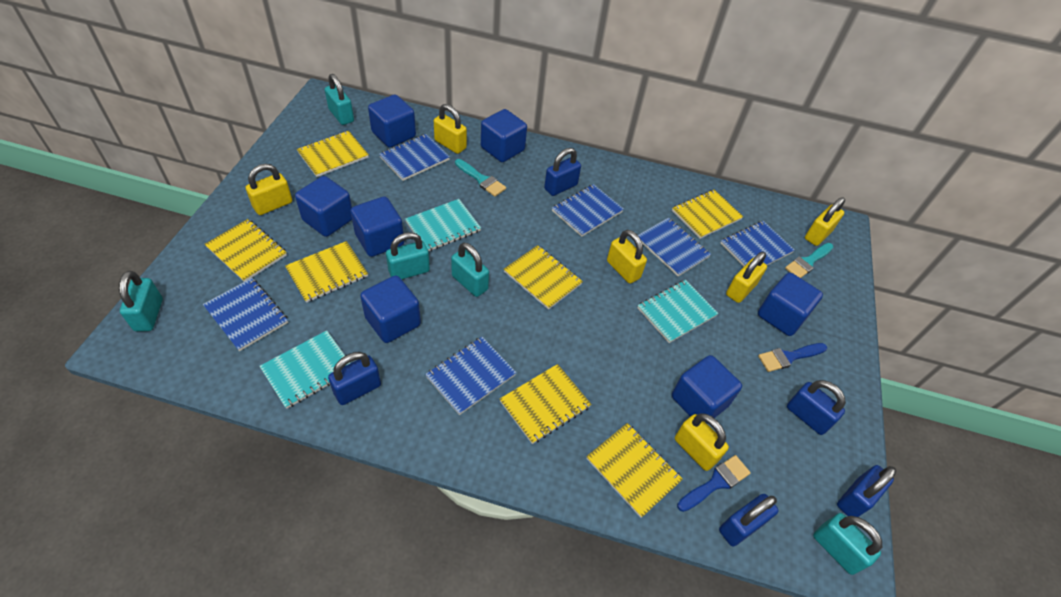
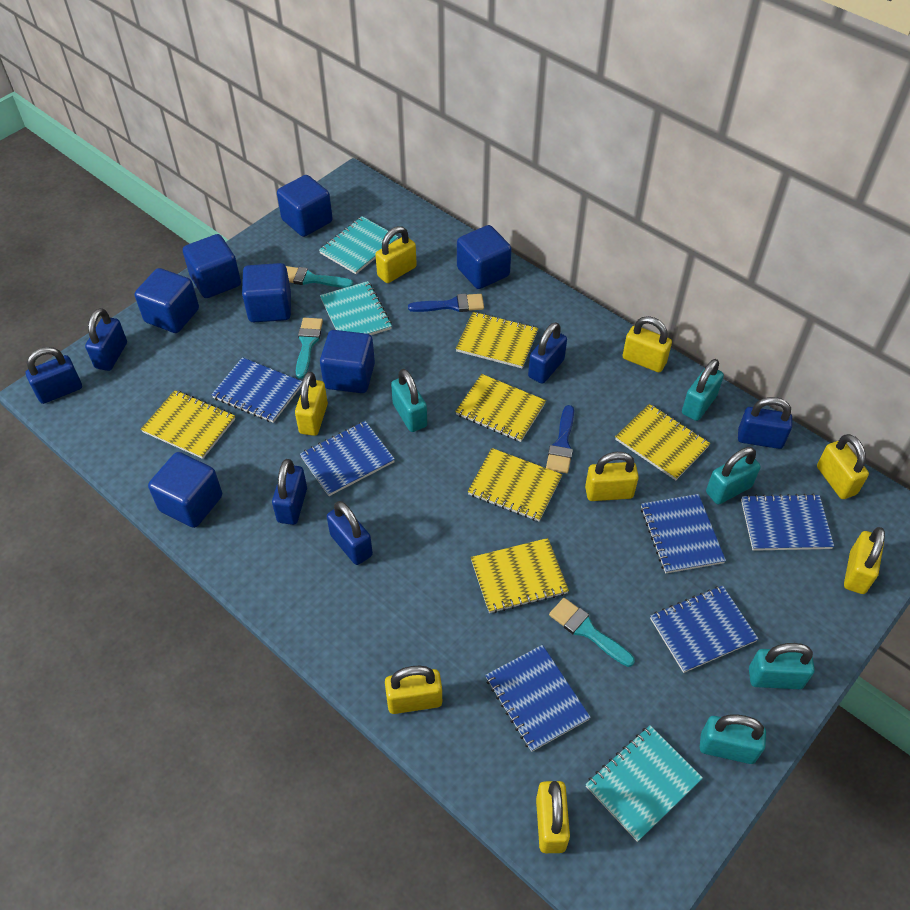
blue padlock: [328,352,381,405] [544,148,581,196] [719,494,779,546] [787,380,846,435] [837,465,896,517] = 5 -> [26,347,82,404] [85,308,127,371] [272,459,307,525] [327,501,373,565] [528,322,567,384] [738,397,792,449] = 6
turquoise brush: [455,159,506,197] [785,243,833,278] = 2 -> [286,266,353,288] [296,318,323,379] [549,598,635,667] = 3
yellow notebook: [205,219,287,282] [285,241,368,303] [297,131,369,177] [500,364,592,444] [504,245,583,310] [586,423,683,518] [672,190,743,239] = 7 -> [141,390,235,459] [455,374,546,442] [456,312,538,368] [468,448,562,522] [471,538,569,613] [615,404,710,480] = 6
yellow padlock: [246,164,292,215] [434,104,467,154] [607,230,647,283] [675,413,729,471] [726,252,767,303] [805,197,845,246] = 6 -> [295,372,328,436] [375,226,417,283] [385,666,442,714] [536,781,570,853] [585,452,639,501] [622,316,672,372] [817,434,869,499] [844,527,885,594] = 8

